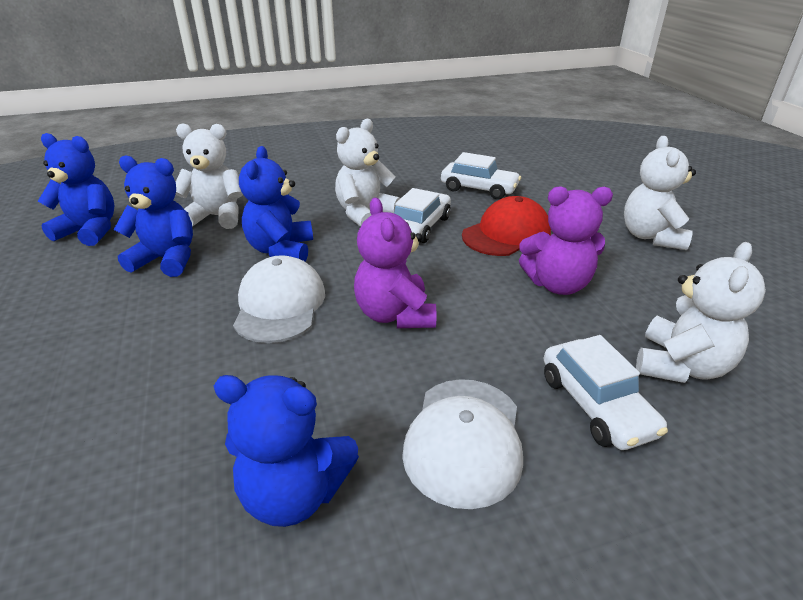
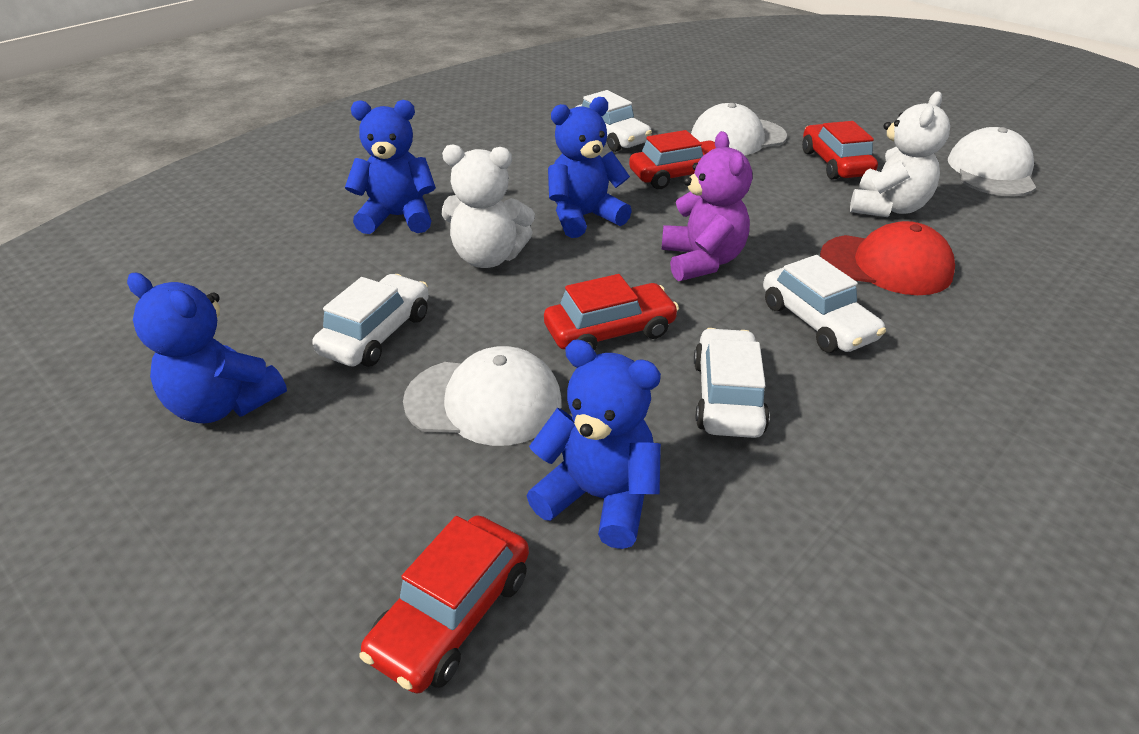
purple teddy bear: [354,198,436,328] [519,186,613,295] = 2 -> [661,131,752,281] = 1
red car: none = 0 -> [359,515,529,694] [544,274,679,351] [629,130,716,189] [802,121,878,180] = 4
white cap: [233,255,325,343] [402,379,523,509] = 2 -> [403,346,562,446] [691,103,787,155] [948,127,1036,197] = 3
white car: [394,188,451,243] [441,152,521,199] [544,335,668,450] = 3 -> [312,274,429,367] [576,90,652,152] [694,328,770,438] [763,255,886,353] = 4
white teddy bear: [176,123,243,229] [335,118,401,227] [624,136,696,250] [636,242,766,383] = 4 -> [441,144,535,268] [850,91,950,217] = 2

